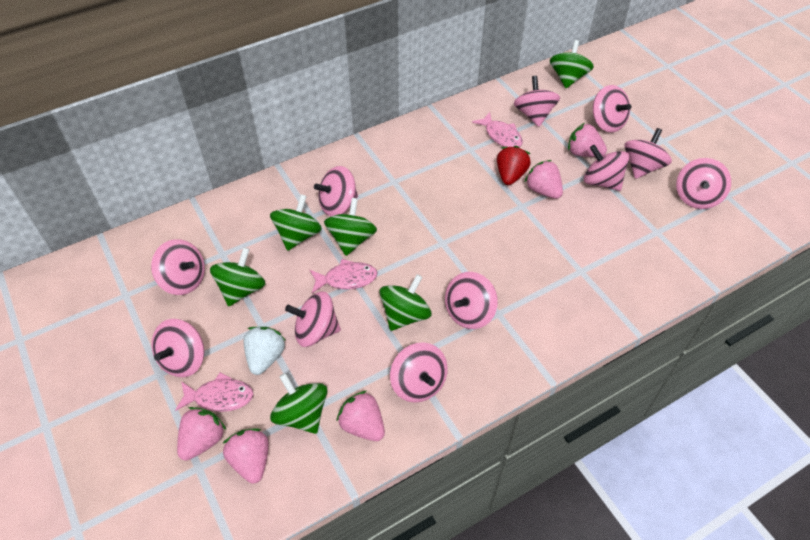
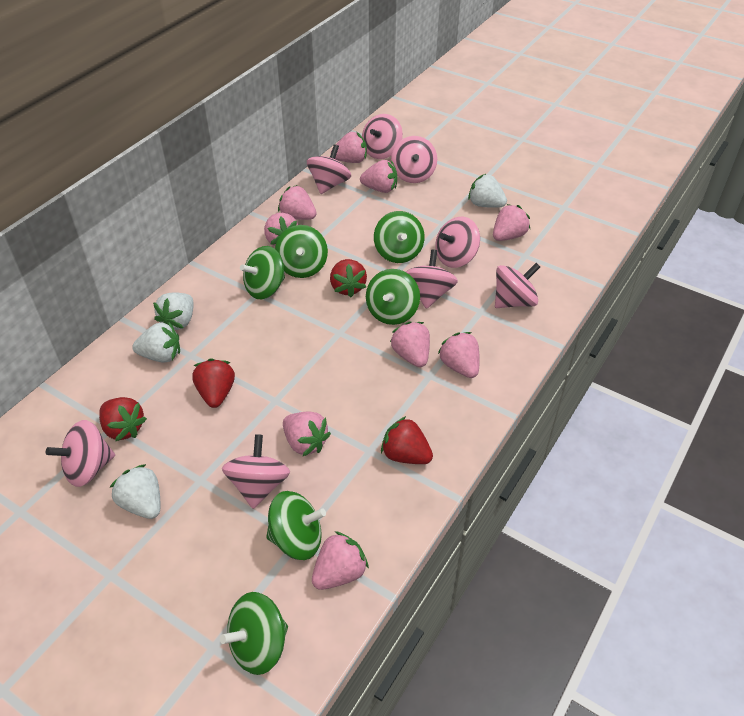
pink fish: [175,372,254,412] [310,259,378,293] [472,112,523,147] = 3 -> none = 0
pink spinning top: [151,239,205,295] [151,319,204,377] [285,291,341,347] [314,166,358,216] [390,342,448,403] [445,272,498,329] [513,76,560,127] [584,145,629,191] [593,85,632,133] [624,128,672,179] [676,158,731,209] = 11 -> [46,420,115,487] [222,434,290,509] [307,144,351,194] [362,114,403,159] [391,136,437,183] [406,249,458,309] [435,217,480,268] [495,263,540,308] = 8
pink strawberry: [177,407,226,461] [222,429,269,484] [336,391,385,441] [525,160,563,199] [568,123,607,157] = 5 -> [264,213,298,246] [278,185,317,220] [283,412,331,456] [312,531,369,590] [331,132,367,163] [360,160,397,193] [390,322,430,367] [438,332,480,378] [493,204,530,241] = 9
red strawberry: [497,146,531,185] = 1 -> [99,397,147,441] [192,358,235,408] [330,259,367,297] [381,416,433,464] = 4
white strawberry: [244,327,286,375] = 1 -> [110,464,160,519] [132,322,180,363] [153,292,194,330] [468,174,507,208] = 4

